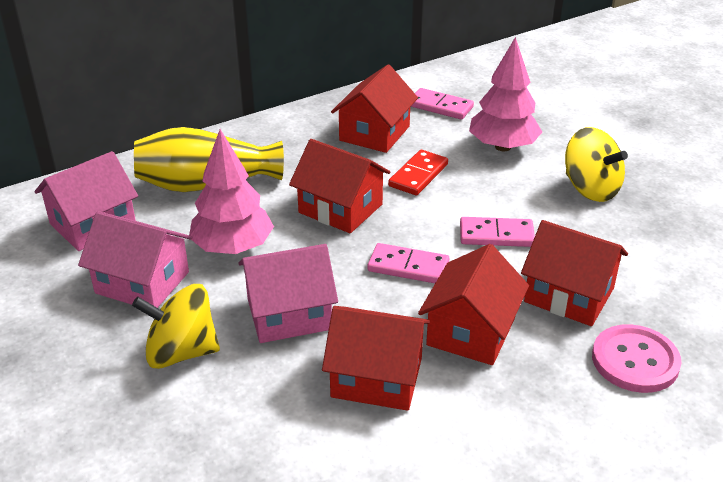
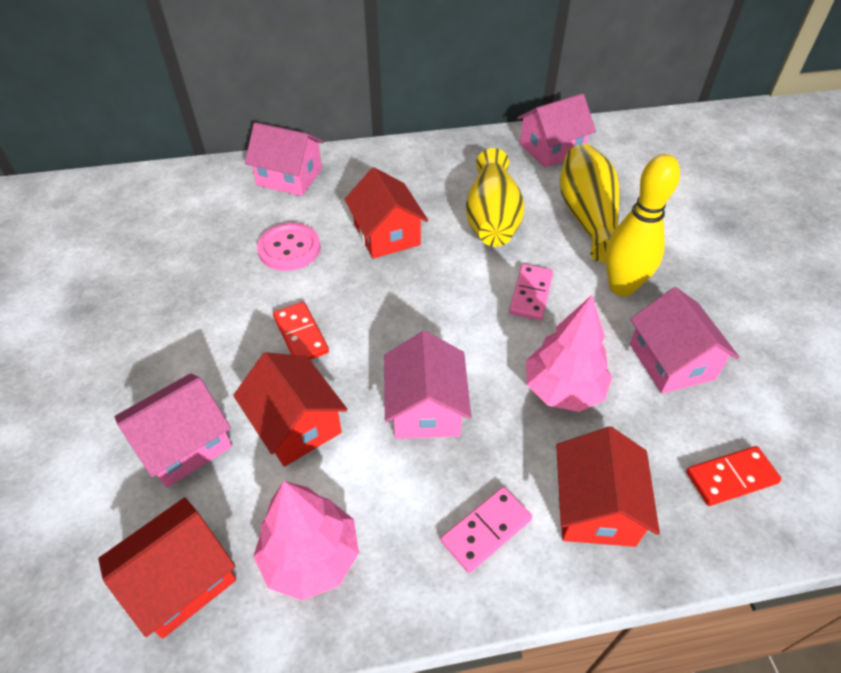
pink domino: [368,243,449,283] [411,88,474,120] [460,217,535,247] = 3 -> [441,487,532,573] [509,264,553,321] = 2
pink house: [34,151,138,251] [78,211,192,308] [238,244,338,343] = 3 -> [115,373,232,488] [245,122,324,196] [384,331,471,439] [517,93,596,167] [630,287,740,394] = 5
red domino: [388,150,448,195] = 1 -> [273,302,329,360] [686,446,782,506] = 2
red house: [289,139,390,233] [322,306,430,411] [331,65,418,153] [418,244,529,365] [521,220,628,326] = 5 -> [98,497,236,639] [233,352,348,467] [344,167,428,259] [556,427,660,547] = 4
yellow bowling pin: none = 0 -> [605,154,680,296] = 1
yellow spinning top: [132,284,220,369] [565,127,628,202] = 2 -> none = 0
yellow vase: [134,127,284,192] = 1 -> [465,148,525,247] [560,144,620,262] = 2

